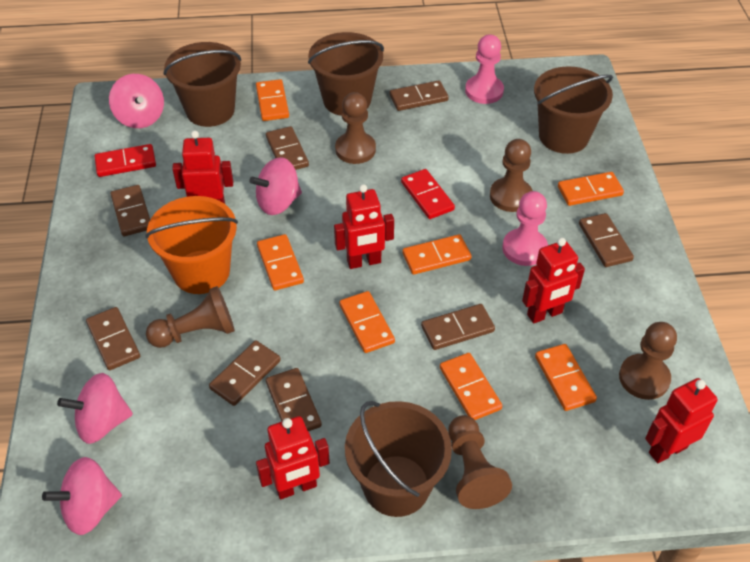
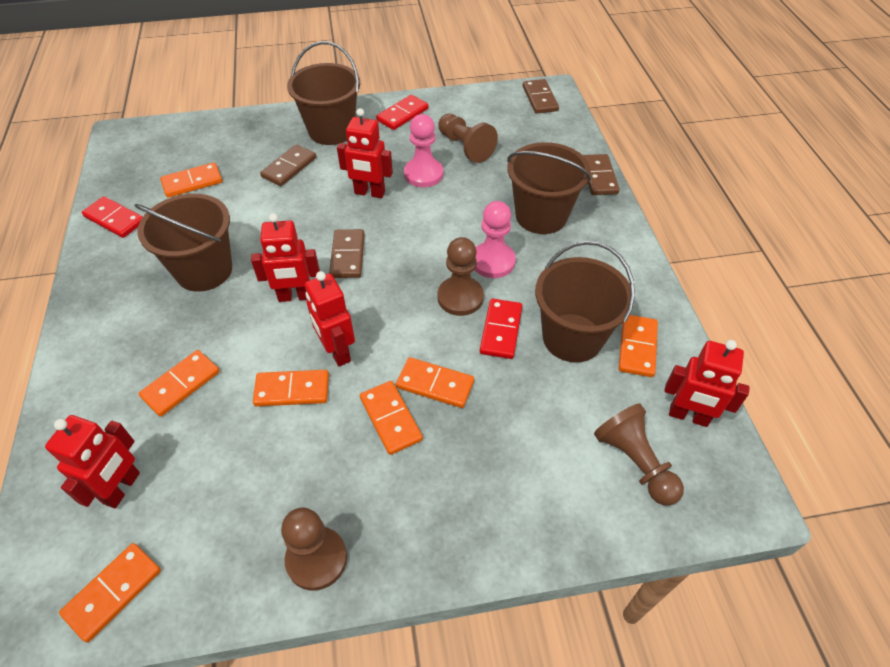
brown domino: [86,307,140,370] [110,185,150,236] [209,340,281,406] [266,126,309,170] [266,368,322,431] [390,80,449,111] [421,304,495,350] [579,213,634,267] = 8 -> [260,144,316,186] [329,229,365,278] [523,79,559,114] [583,154,620,195] = 4
brown pawn: [146,286,235,348] [335,92,376,164] [448,415,512,509] [490,139,533,212] [619,322,677,400] = 5 -> [281,508,347,590] [438,114,498,163] [438,237,484,316] [594,403,684,505] = 4
orange bucket: [145,196,238,294] = 1 -> none = 0
pink spinning top: [42,457,122,535] [57,373,133,444] [109,74,164,128] [249,157,302,215] = 4 -> none = 0
red domino: [94,144,156,177] [401,169,455,219] = 2 -> [82,196,143,238] [376,95,428,130] [480,299,522,359] = 3

